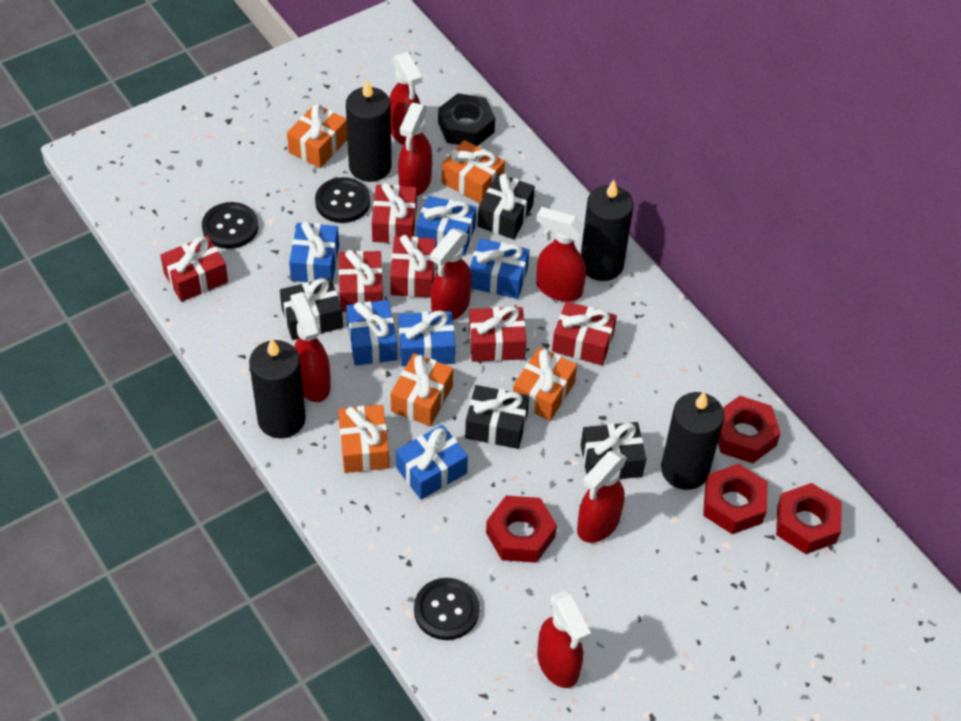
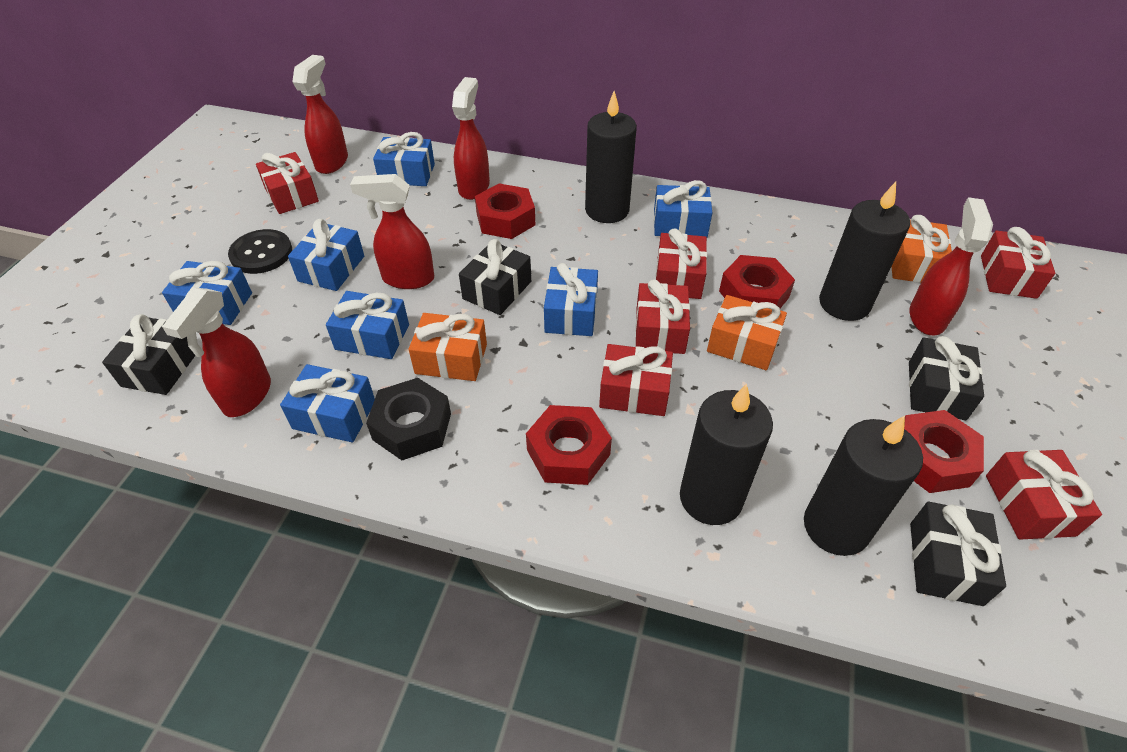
black button: [202,202,258,249] [315,177,370,223] [414,578,480,640] = 3 -> [228,229,292,274] = 1
blue gift: [289,221,339,282] [346,300,397,366] [396,425,468,499] [398,310,455,367] [416,196,477,255] [469,238,529,299] = 6 -> [162,261,252,325] [280,364,375,442] [288,219,364,291] [326,291,409,359] [373,132,435,186] [544,263,598,336] [654,180,712,238] = 7
orange gift: [287,104,347,168] [338,405,389,473] [391,353,453,426] [442,140,505,203] [513,347,577,421] = 5 -> [409,313,487,381] [707,295,787,370] [891,215,952,283] = 3
red spray bottle: [290,292,331,402] [389,52,422,145] [398,103,432,196] [430,229,472,320] [536,207,586,301] [537,591,591,688] [577,450,627,543] = 7 -> [162,287,271,417] [292,55,348,174] [350,174,434,289] [452,77,490,200] [910,197,993,335] = 5

